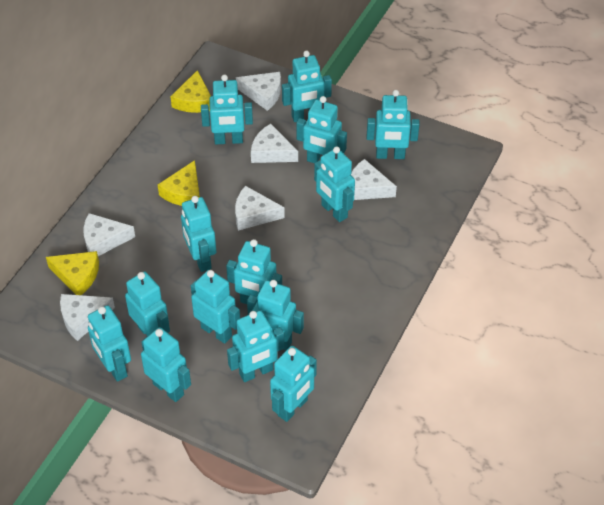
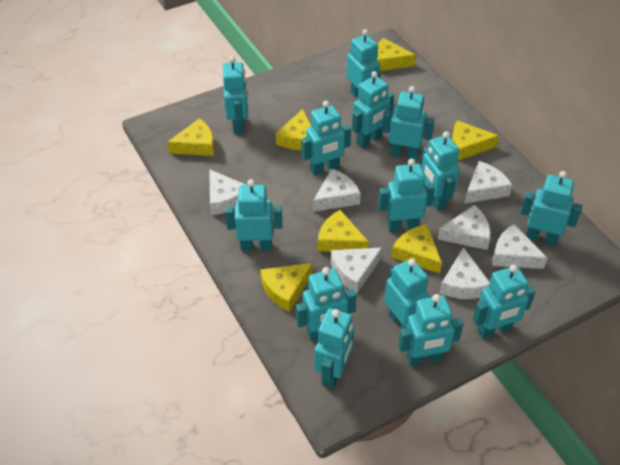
white cheese: [60,294,115,341] [84,213,135,256] [235,186,285,231] [236,72,281,111] [251,124,298,163] [351,159,397,200] = 6 -> [209,169,246,215] [313,169,361,212] [331,247,382,293] [438,205,491,250] [440,247,490,299] [464,161,512,204] [492,224,548,269] = 7
yellow cheese: [46,251,99,295] [158,160,200,206] [170,70,211,113] = 3 -> [167,118,214,156] [260,263,312,312] [276,109,312,150] [318,210,369,252] [376,38,416,71] [391,224,442,274] [452,120,499,161] = 7

